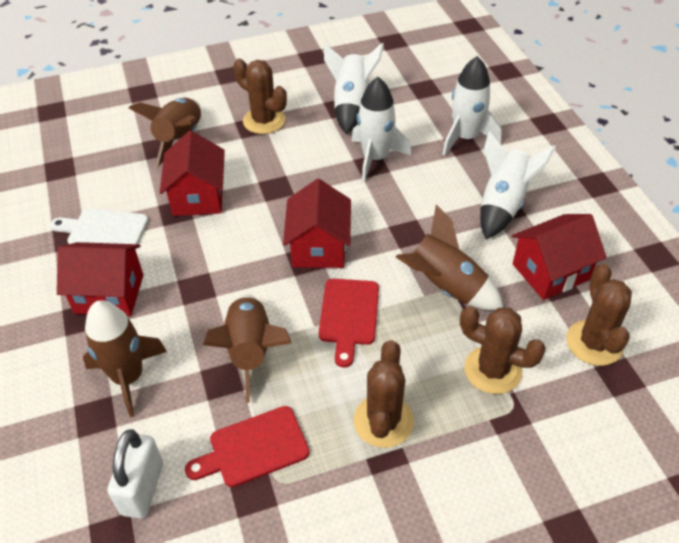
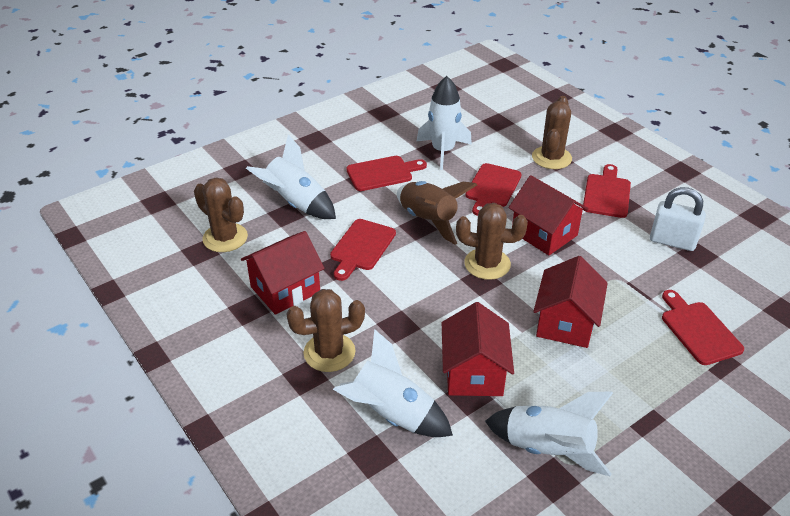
brown rocket: [83,300,167,417] [129,98,201,167] [203,294,291,403] [396,205,503,310] = 4 -> [397,181,477,245] = 1
red cutting board: [185,406,310,487] [319,279,379,368] = 2 -> [330,219,396,281] [346,156,427,191] [465,163,521,216] [583,164,631,218] [662,290,744,365] = 5
white cutting board: [50,208,148,244] = 1 -> none = 0

